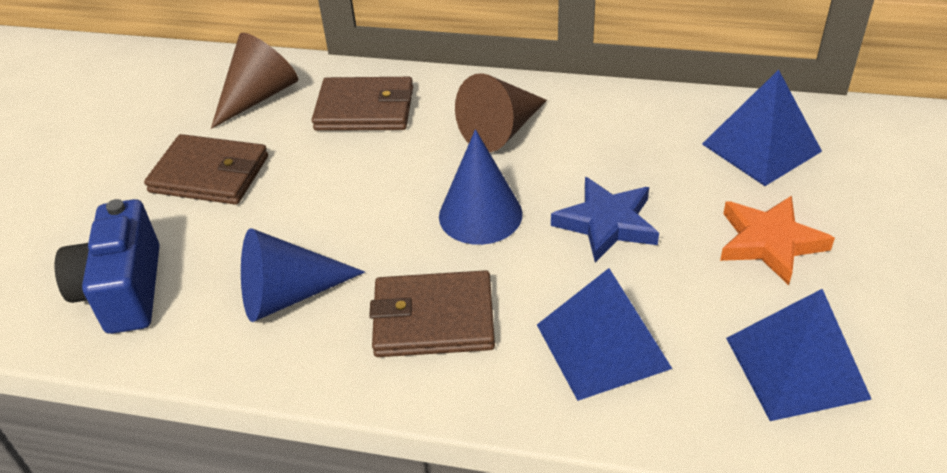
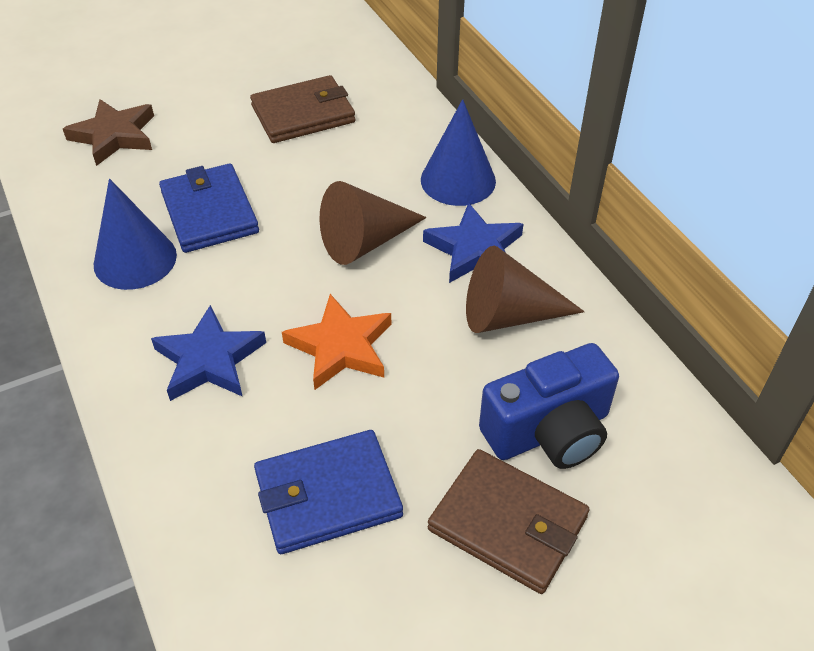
blue pyramid: [537,268,672,401] [702,70,822,186] [726,289,871,421] = 3 -> none = 0
blue star: [551,177,659,263] = 1 -> [151,305,266,401] [423,203,523,283] = 2
blue wallet: none = 0 -> [159,164,259,253] [254,430,403,554] = 2
brown star: none = 0 -> [63,99,154,166] = 1
brown wallet: [144,134,268,205] [312,77,413,131] [369,270,495,357] = 3 -> [250,75,355,143] [428,449,590,594] = 2

